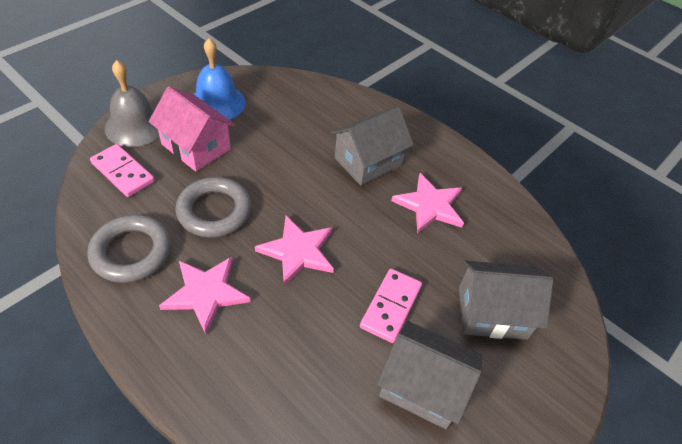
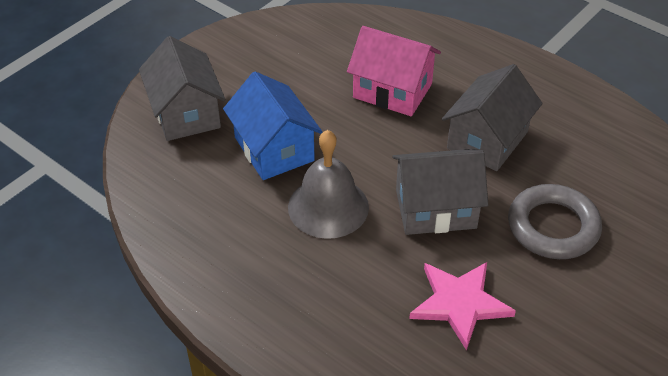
blue bell: [193,38,246,120] = 1 -> none = 0
blue house: none = 0 -> [223,71,322,180] = 1
grey ring: [87,215,171,283] [175,177,251,238] = 2 -> [508,184,602,259] = 1
pink domino: [90,144,155,197] [360,269,422,343] = 2 -> none = 0
pink star: [159,257,251,334] [255,216,334,286] [391,173,464,234] = 3 -> [409,262,516,351] = 1

